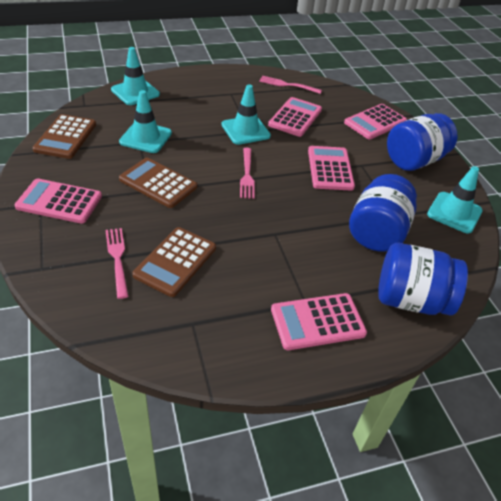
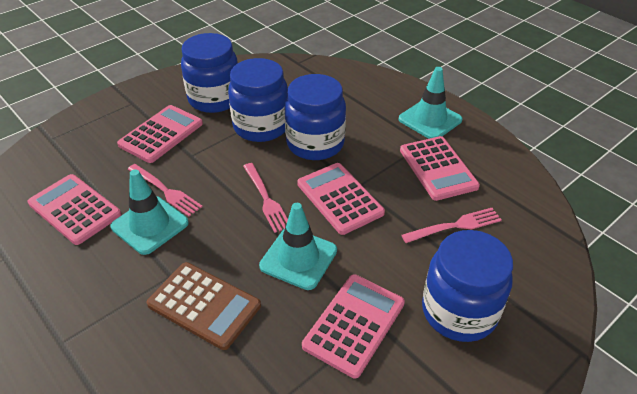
blue jar: [349,174,417,252] [378,243,468,316] [387,113,458,171] = 3 -> [181,33,238,113] [228,58,288,142] [285,74,346,160] [422,230,513,342] = 4
brown calculator: [32,114,96,159] [119,158,197,208] [132,227,216,297] = 3 -> [147,262,261,350] = 1
turquoise traffic cone: [111,47,160,105] [119,90,172,153] [221,85,271,145] [427,166,482,233] = 4 -> [111,169,189,255] [259,203,337,290] [398,67,462,139] = 3

